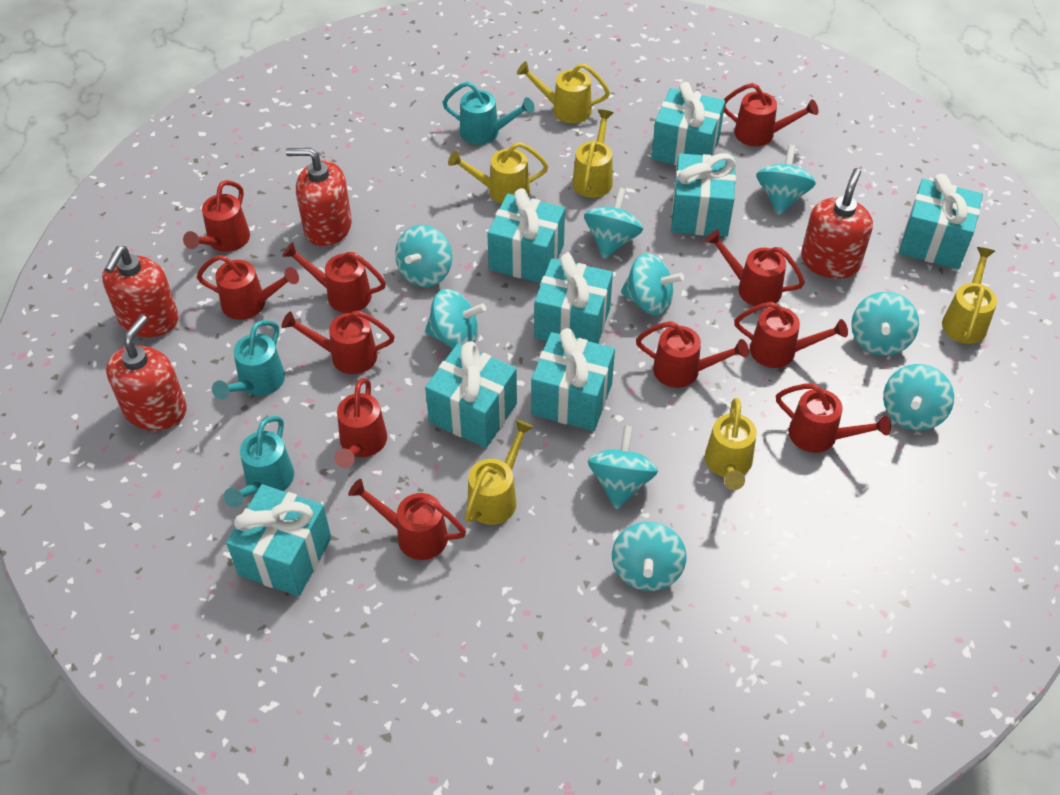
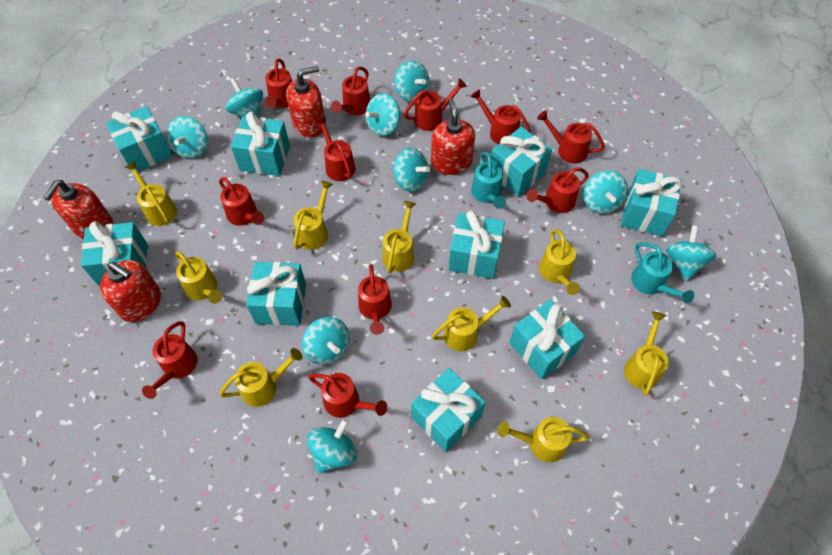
turquoise gift: [226,484,331,596] [425,341,517,448] [487,188,565,283] [531,328,615,431] [534,253,613,344] [651,82,725,166] [671,153,736,237] [899,174,983,269] = 8 -> [81,221,148,286] [106,106,173,173] [231,111,290,176] [246,262,306,326] [411,368,486,452] [449,210,505,279] [491,127,552,196] [509,300,585,379] [621,169,682,237] = 9
turquoise watering can: [212,320,285,400] [224,416,294,508] [442,81,535,145] = 3 -> [471,152,506,209] [631,242,694,304] = 2
yellow watering can: [448,142,548,204] [465,419,534,525] [517,61,610,123] [572,109,613,198] [705,398,757,490] [942,247,997,344] = 6 -> [125,161,177,226] [175,251,222,304] [219,348,303,407] [294,181,333,250] [382,201,416,273] [432,296,511,352] [498,417,590,462] [539,229,580,295] [624,311,669,396] = 9

